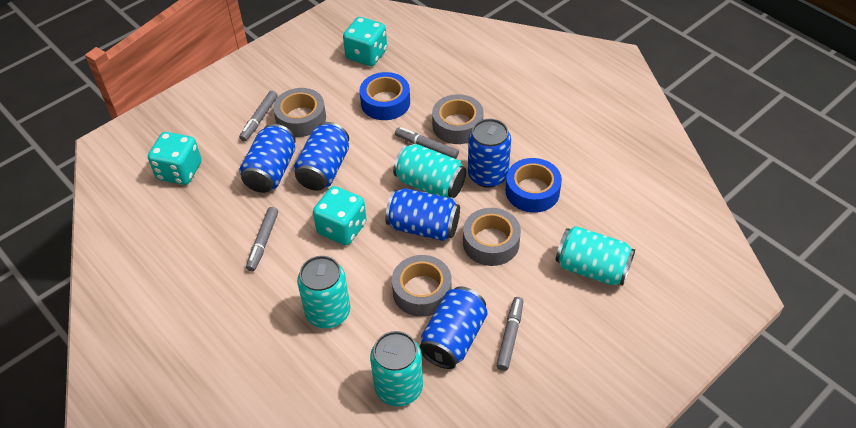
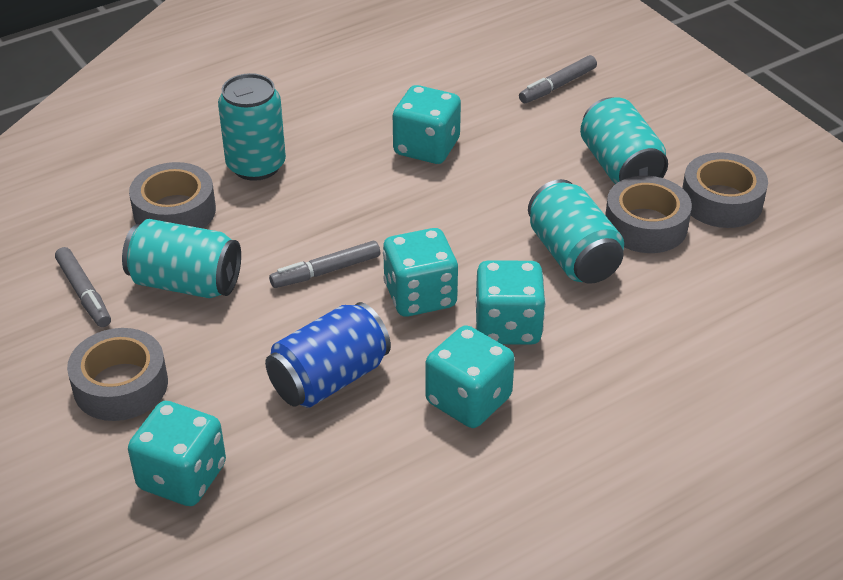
blue can: [240,124,296,193] [293,122,349,191] [385,188,460,241] [419,286,488,369] [468,119,511,188] = 5 -> [265,302,391,408] = 1
blue tape: [359,72,410,120] [506,158,562,213] = 2 -> none = 0
grey marker: [239,91,278,142] [246,207,278,271] [395,127,459,159] [496,297,524,371] = 4 -> [55,247,111,327] [269,241,380,288] [519,55,597,103] = 3
turquoise dice: [148,132,202,185] [313,186,367,245] [343,17,387,66] = 3 -> [128,401,226,506] [383,228,458,317] [393,85,461,164] [425,325,515,428] [476,260,546,345] = 5

